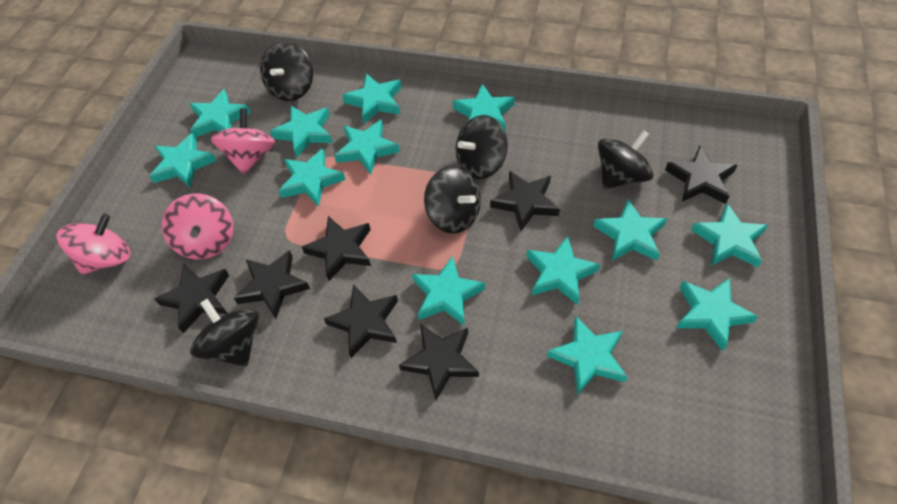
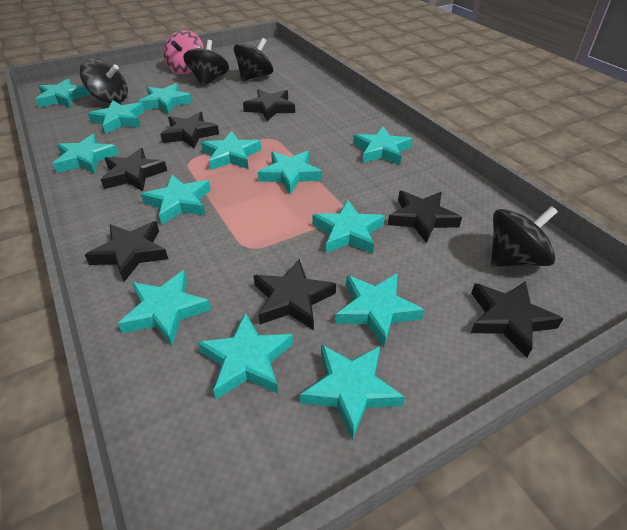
black spinning top: [190,299,259,367] [260,42,313,101] [424,166,481,234] [456,115,508,179] [598,130,653,189] = 5 -> [80,59,128,103] [183,40,229,86] [234,38,273,81] [491,206,558,267] = 4
pink spinning top: [56,213,130,275] [162,194,233,259] [211,108,275,175] = 3 -> [163,30,204,74] = 1

